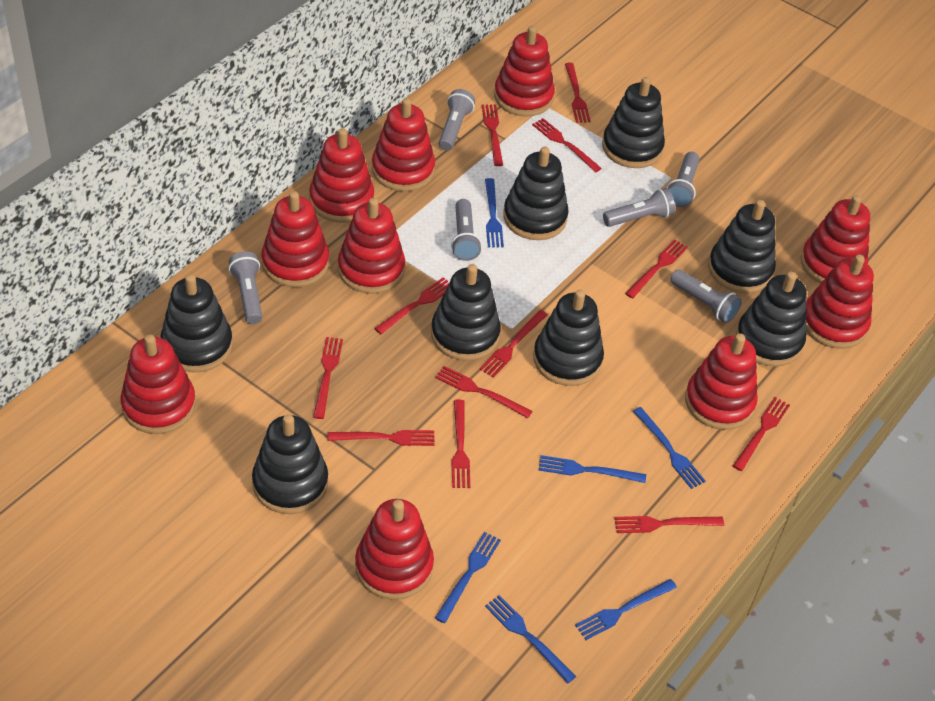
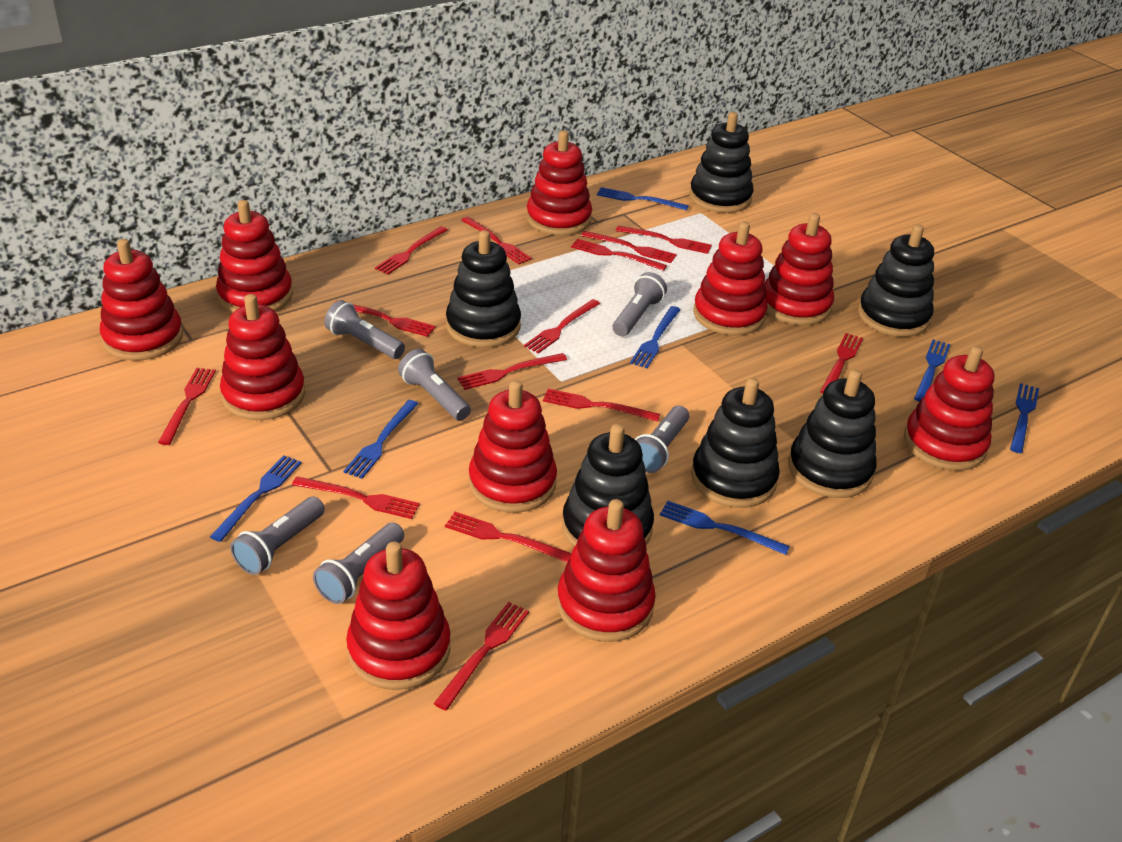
black stacking toy: [160,274,233,373] [252,414,328,514] [431,264,501,361] [503,147,569,240] [533,290,604,386] [602,77,665,168] [708,200,776,293] [736,272,806,367] = 8 -> [446,230,521,347] [562,424,654,547] [689,112,754,213] [691,378,780,508] [788,370,876,498] [858,224,934,337] = 6
blue fork: [435,532,501,623] [485,178,504,248] [485,595,576,683] [539,455,646,483] [575,579,677,640] [633,407,706,489] = 6 -> [210,455,302,542] [343,400,418,479] [597,187,689,211] [630,306,681,368] [660,501,790,555] [914,340,951,402] [1010,383,1039,453] = 7
red fork: [313,337,343,419] [328,430,435,446] [374,277,450,334] [435,366,532,418] [452,400,470,488] [480,310,548,378] [482,104,503,166] [532,118,602,172] [565,63,591,123] [614,516,724,533] [625,239,688,299] [733,397,790,471] = 12 -> [158,368,216,445] [292,477,420,519] [334,301,436,337] [375,226,448,274] [434,602,529,711] [445,512,572,562] [457,353,567,390] [461,217,532,264] [524,299,600,354] [543,389,660,422] [571,239,667,271] [581,231,677,263] [616,226,712,254] [820,333,863,393] = 14

